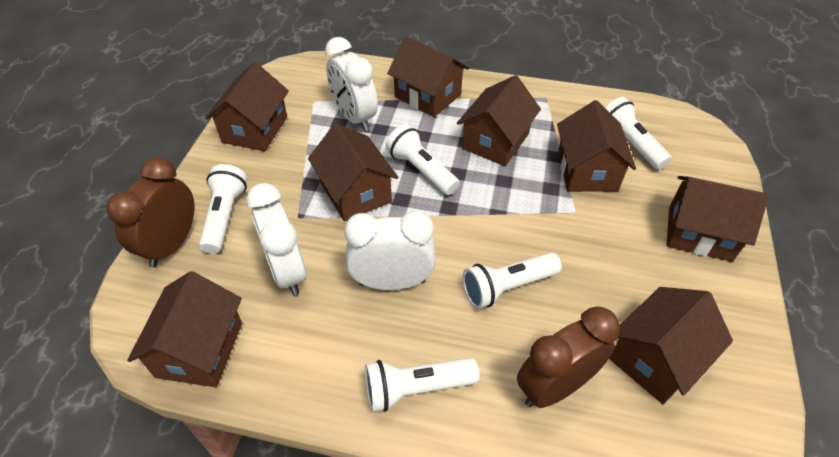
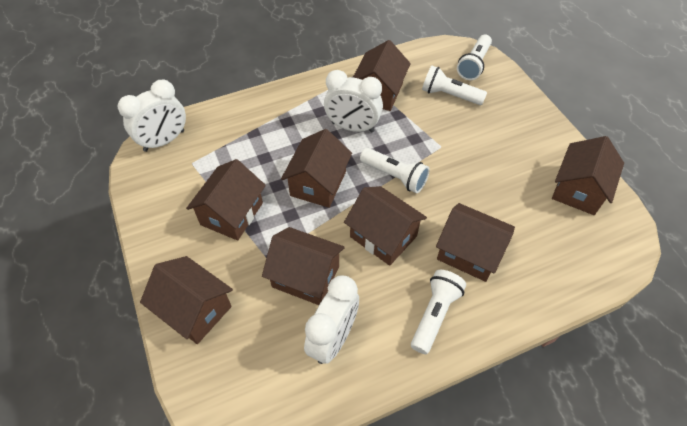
brown clock: [106,157,194,268] [517,306,620,408] = 2 -> none = 0
white flashlight: [199,164,247,254] [365,358,479,412] [386,124,460,195] [462,253,562,309] [605,97,671,170] = 5 -> [360,148,430,193] [411,270,466,354] [422,65,487,105] [457,35,492,80] = 4

